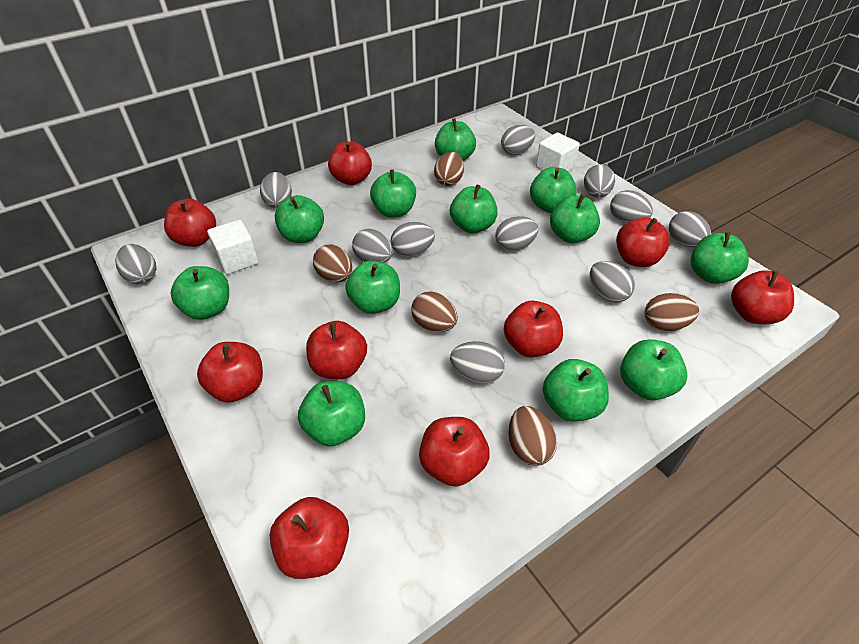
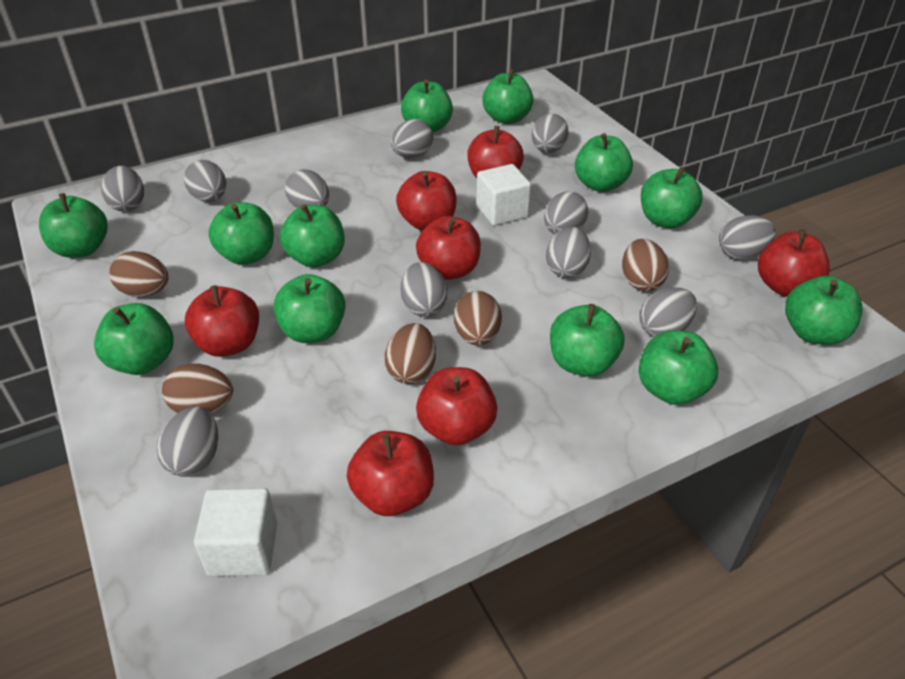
red apple: [164,199,216,247] [197,342,263,403] [269,497,349,579] [306,321,367,379] [328,141,372,185] [419,417,490,487] [504,300,563,357] [616,218,670,267] [731,270,794,324] = 9 -> [185,285,259,357] [347,431,434,516] [396,171,456,231] [416,216,481,280] [416,367,497,446] [467,126,524,178] [758,229,830,297] = 7

